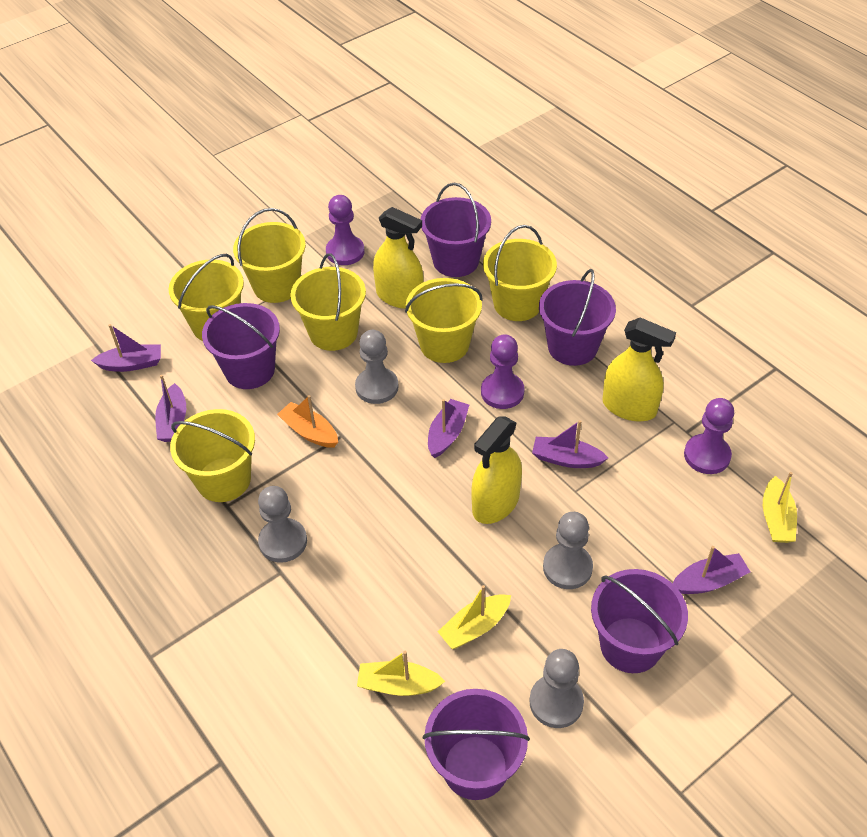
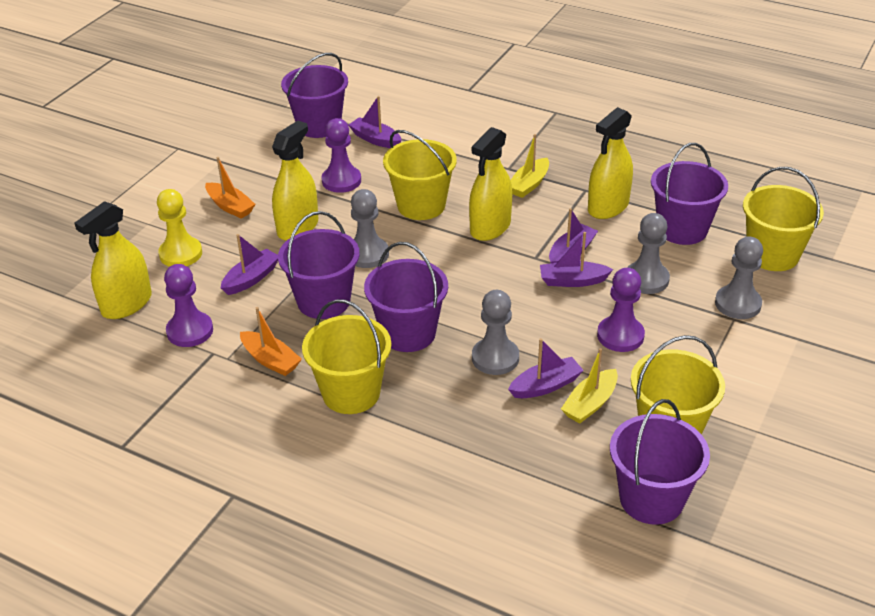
orange boat: [277,395,338,448] = 1 -> [205,157,255,219] [240,307,302,376] = 2
yellow boat: [357,651,445,696] [438,585,511,649] [763,472,797,543] = 3 -> [511,134,549,198] [561,348,618,423] = 2
yellow bucket: [169,254,244,341] [170,409,255,502] [233,208,306,303] [290,253,366,351] [405,278,483,363] [483,225,557,321] = 6 -> [302,299,391,414] [383,130,457,220] [631,335,725,434] [743,167,824,271] = 4
yellow pawn: none = 0 -> [157,189,202,267] = 1
yellow spray bottle: [373,207,424,309] [471,416,522,524] [602,318,676,422] = 3 -> [74,201,152,319] [272,121,318,241] [469,127,512,241] [588,107,633,219] = 4

